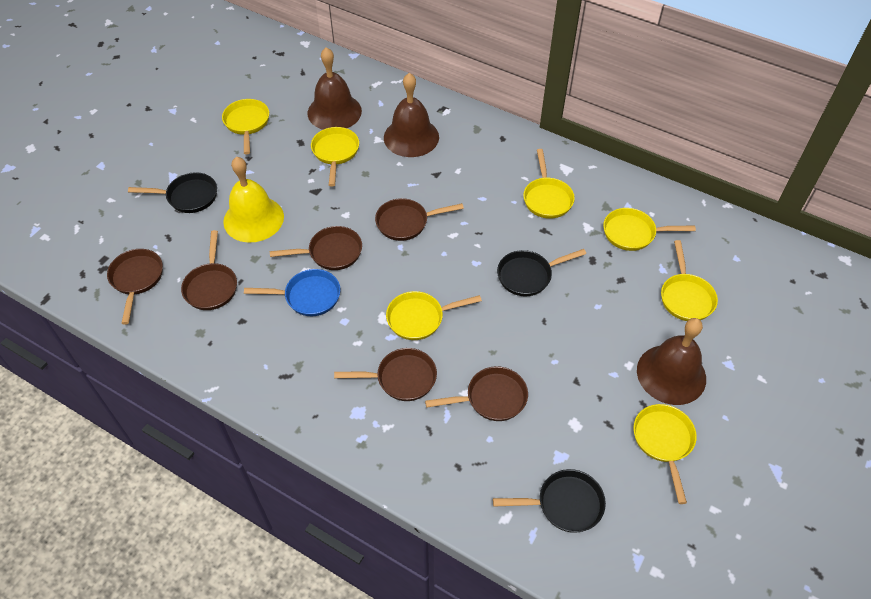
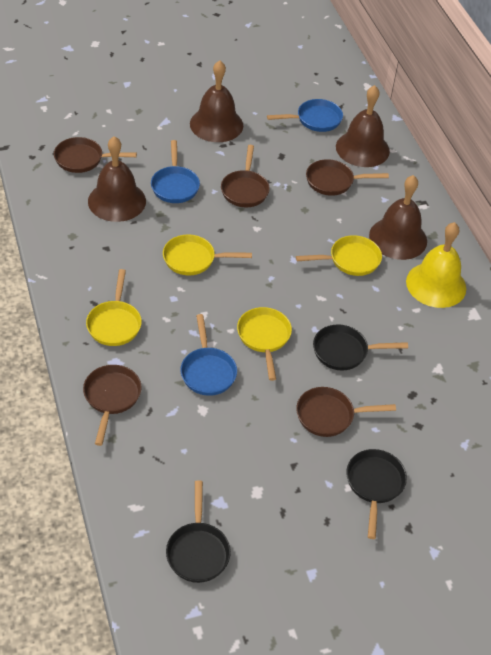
blue pan: [244,269,341,316] = 1 -> [151,140,200,203] [180,314,237,396] [267,99,343,132] = 3
brown bell: [308,47,362,130] [384,73,439,157] [637,318,706,405] = 3 -> [88,136,146,222] [190,60,243,142] [336,85,390,167] [369,175,427,260] = 4
brown pan: [107,249,163,325] [181,230,237,310] [270,226,362,270] [334,348,437,401] [375,198,464,241] [425,366,528,421] = 6 -> [54,137,137,173] [83,365,142,446] [221,145,270,207] [296,387,396,437] [306,159,389,196] = 5
yellow pan: [222,99,269,154] [311,127,359,186] [386,291,482,340] [523,149,575,219] [603,208,696,251] [633,404,697,504] [661,240,718,321] = 7 -> [86,269,142,346] [163,235,252,275] [237,307,292,381] [296,235,382,276] = 4

